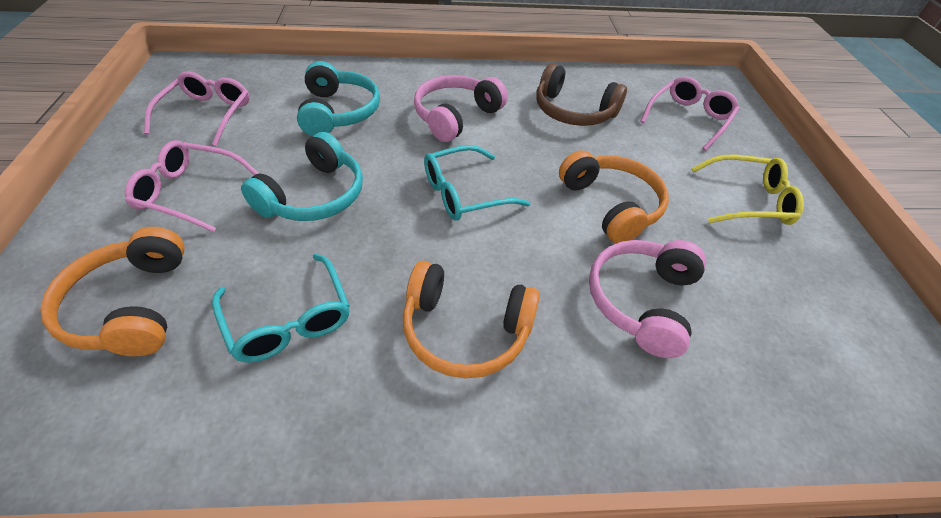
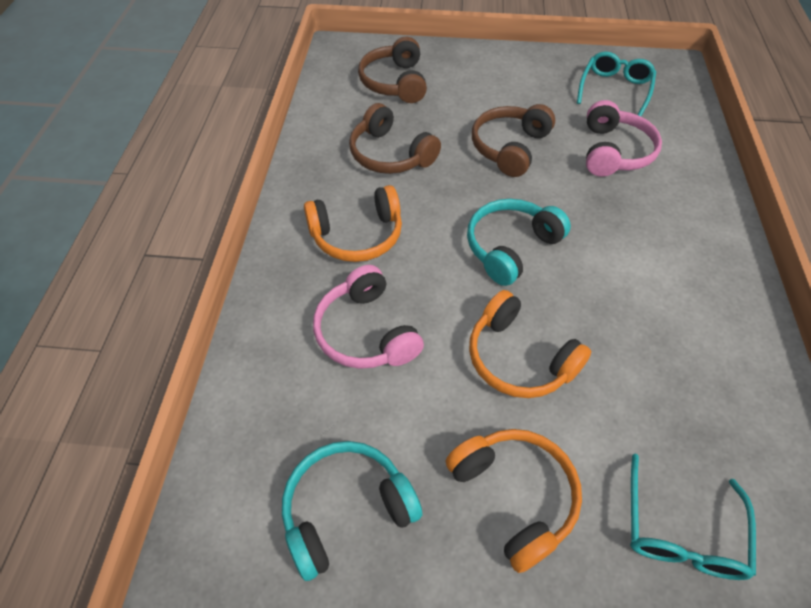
brown headphones: [536,63,627,126] = 1 -> [349,103,441,174] [358,36,427,103] [472,104,555,177] = 3
pink glasses: [125,140,259,232] [144,71,250,146] [640,76,740,151] = 3 -> none = 0
yellow glasses: [691,155,804,225] = 1 -> none = 0

